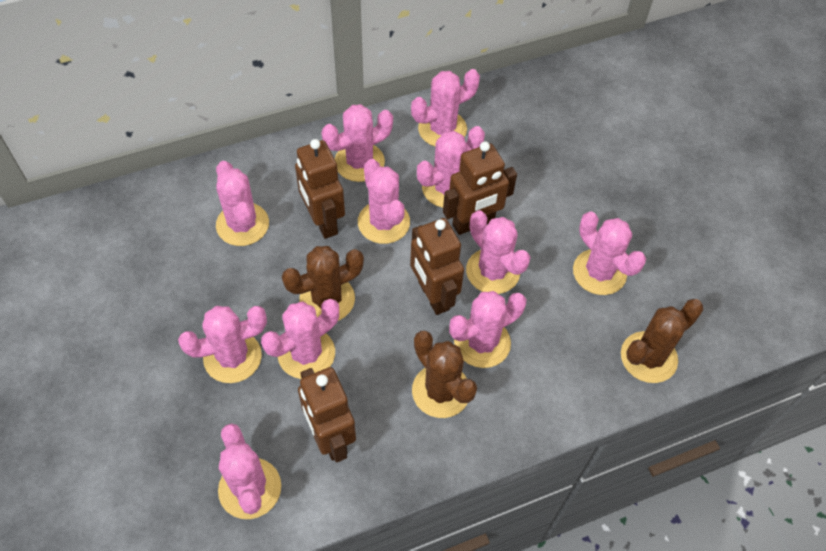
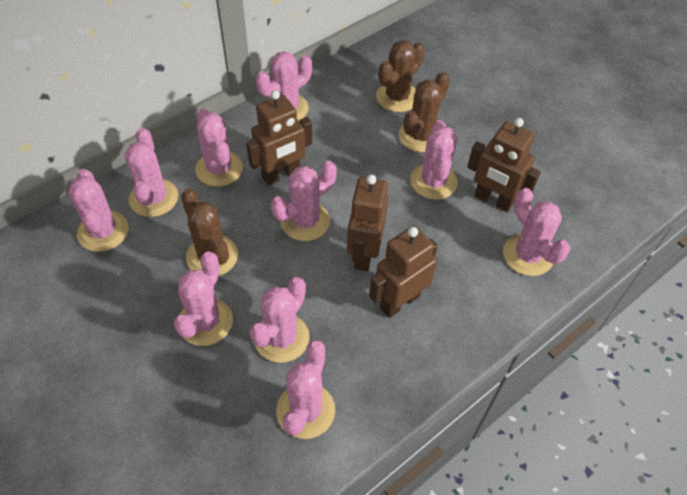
pink cactus: [178,306,267,383] [216,161,269,246] [218,423,281,519] [261,299,339,379] [321,104,393,182] [358,159,410,244] [411,69,480,146] [417,126,485,208] [449,291,526,368] [466,211,531,294] [573,212,646,295] = 11 -> [68,169,128,252] [125,128,178,217] [174,251,233,346] [195,109,243,187] [250,277,310,363] [256,51,312,121] [271,161,337,241] [276,340,335,439] [410,120,458,200] [503,188,570,276] = 10

